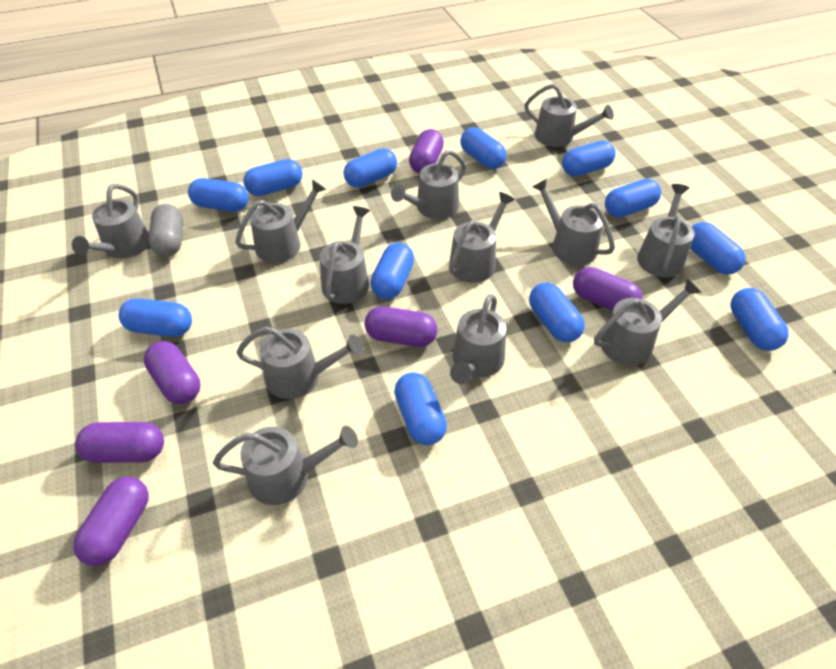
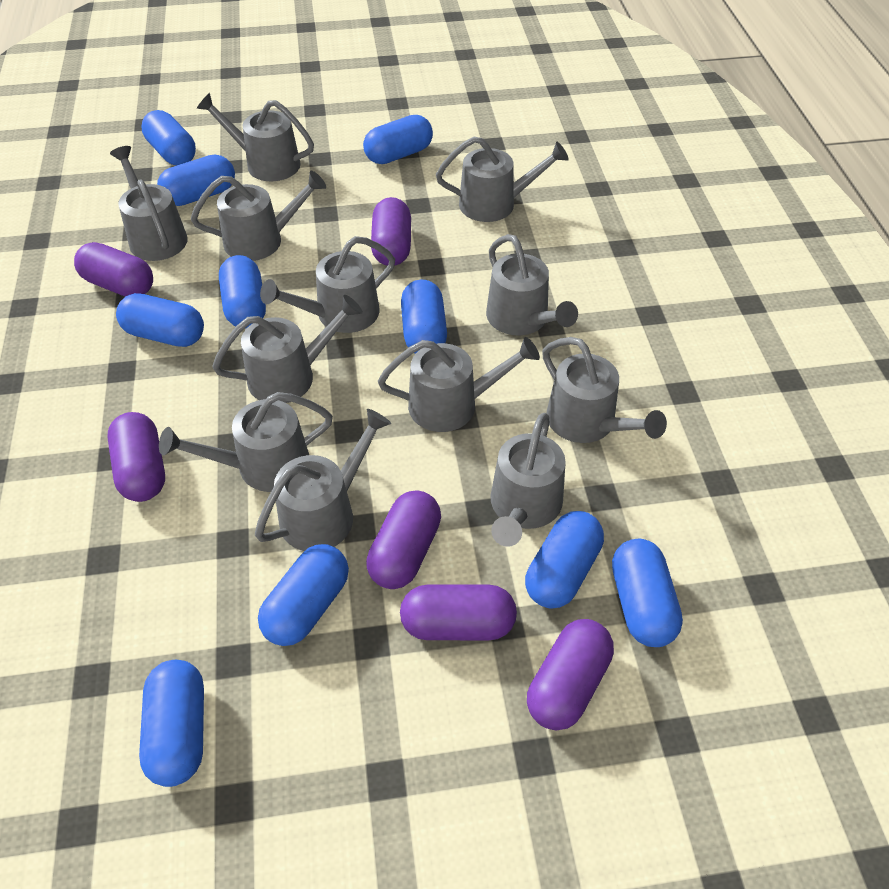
blue capsule: [119,298,192,337] [188,178,248,212] [243,159,303,196] [343,148,397,188] [371,243,414,299] [394,372,447,445] [460,127,506,169] [529,282,585,342] [562,141,616,176] [605,179,661,217] [690,222,745,275] [731,288,789,351] = 12 -> [116,293,204,347] [139,660,204,787] [141,110,196,165] [157,154,235,206] [219,255,266,328] [258,544,349,646] [363,115,433,164] [401,280,447,354] [525,511,604,608] [612,539,683,647] = 10
grey capsule: [149,204,183,257] = 1 -> none = 0

